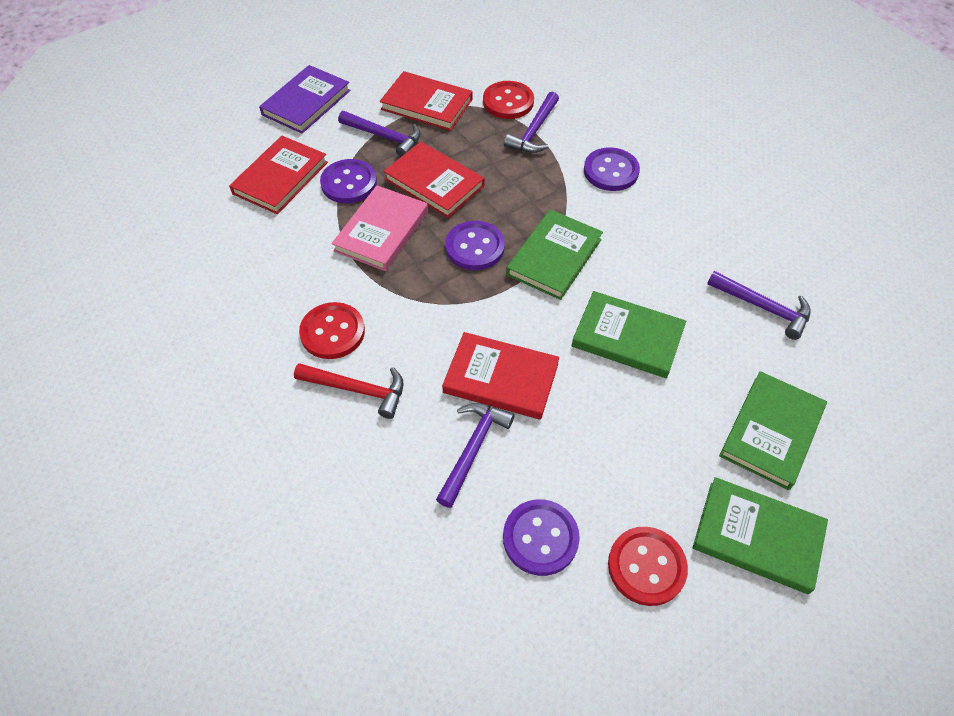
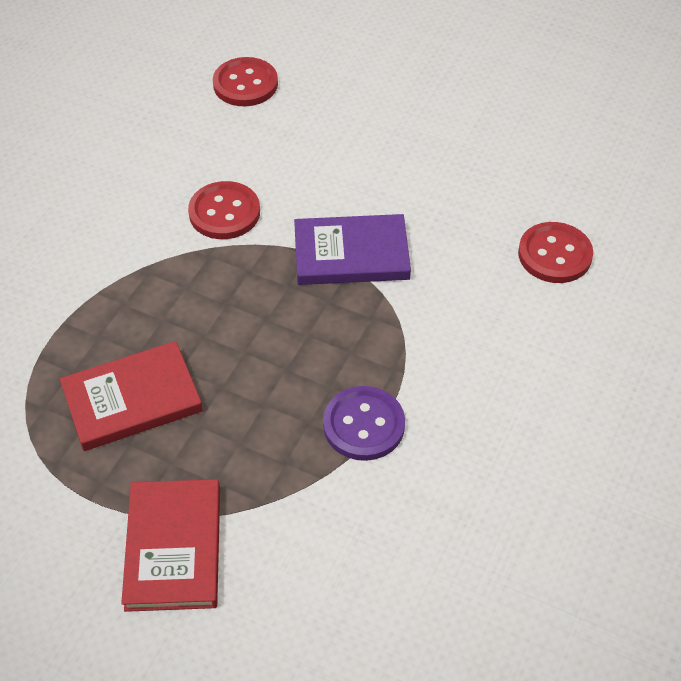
green book: [506,209,603,300] [572,291,686,378] [693,477,828,594] [719,371,827,490] = 4 -> none = 0
pink book: [332,185,428,271] = 1 -> none = 0
purple button: [320,159,377,203] [445,221,505,270] [503,499,580,576] [584,147,640,191] = 4 -> [323,386,405,461] = 1
purple hammer: [338,111,421,157] [436,403,515,508] [504,92,559,153] [707,271,811,340] = 4 -> none = 0
red book: [229,136,328,214] [380,71,473,131] [383,142,484,218] [442,332,559,420] = 4 -> [60,341,203,451] [121,479,220,612] = 2
red hammer: [294,363,403,419] = 1 -> none = 0

